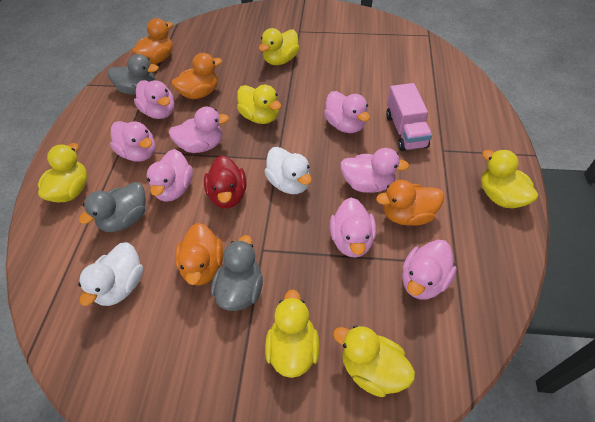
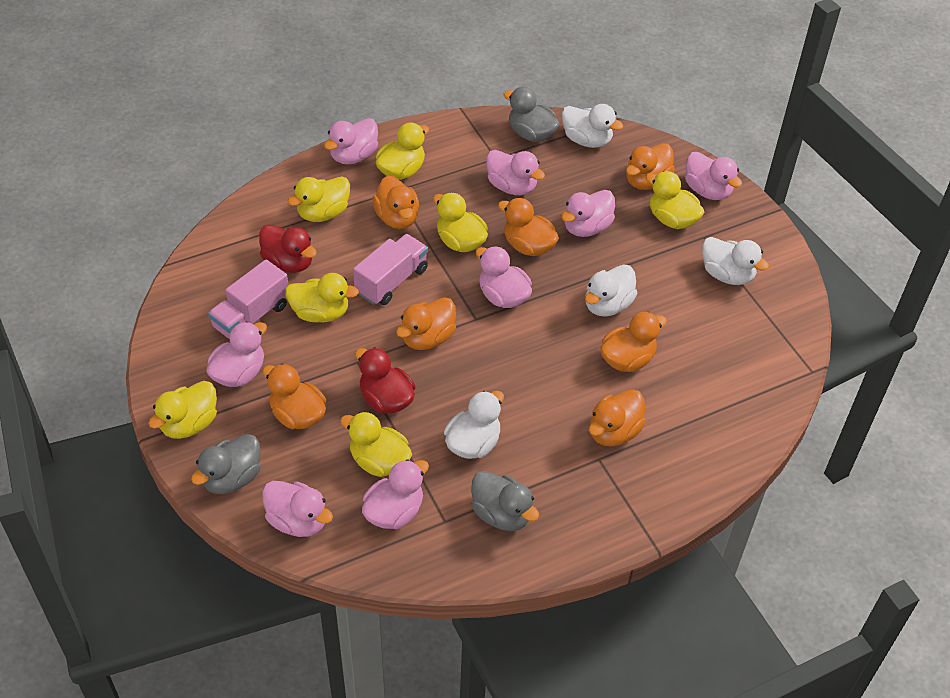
orange duck: [132,18,173,64] [172,53,222,99] [175,223,223,286] [376,180,444,226] = 4 -> [263,364,326,429] [372,175,419,229] [396,297,456,350] [498,198,559,256] [589,389,646,446] [600,312,667,372] [626,143,675,190] = 7
pink truck: [386,83,432,151] = 1 -> [208,259,289,339] [353,234,428,305] = 2
red duck: [204,155,247,208] = 1 -> [259,224,317,273] [355,347,415,413] = 2
white duck: [78,242,143,306] [264,147,312,194] = 2 -> [444,391,504,459] [562,104,623,148] [585,264,638,317] [702,237,769,285] = 4
yellow duck: [38,143,87,202] [237,85,281,124] [259,28,299,65] [265,289,320,378] [333,325,415,397] [481,149,538,208] = 6 -> [149,381,217,439] [285,273,359,323] [288,176,350,222] [340,412,412,477] [375,122,429,180] [433,192,488,252] [646,171,704,229] = 7

